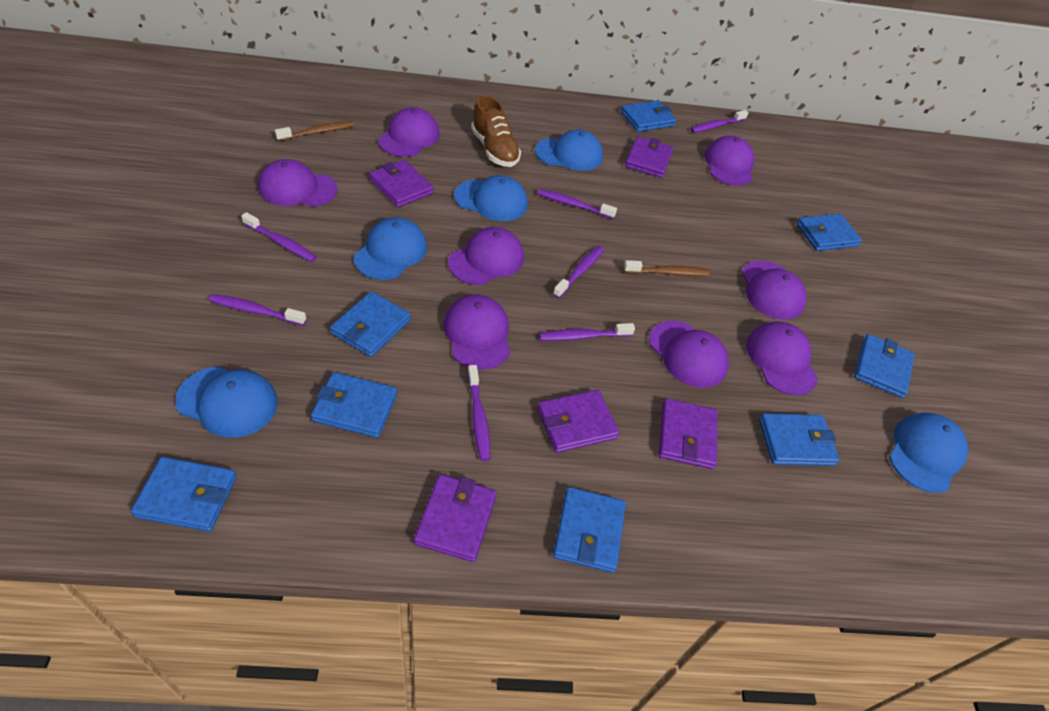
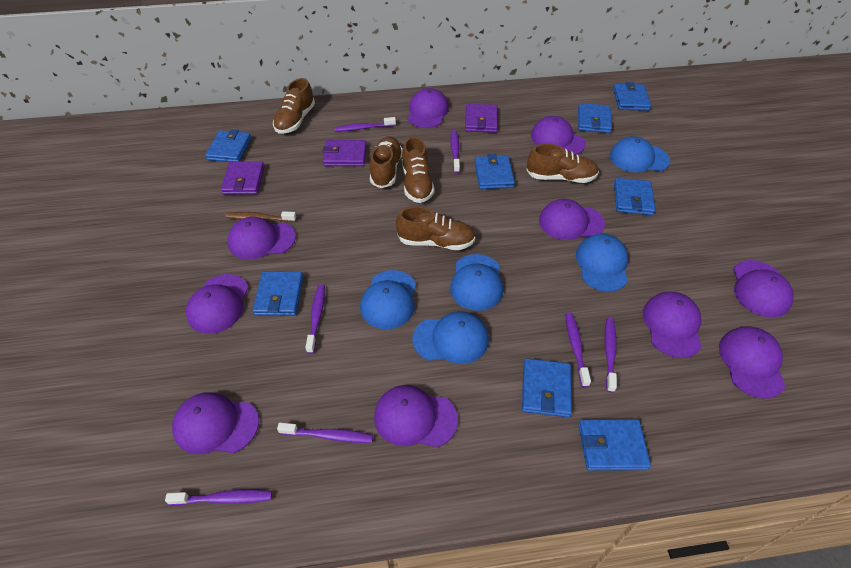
brown shoe: [471,96,521,167] = 1 -> [273,78,315,134] [370,136,403,188] [396,207,475,250] [402,137,434,203] [526,144,599,183] = 5
brown toothbrush: [275,121,354,141] [624,260,709,276] = 2 -> [225,211,296,222] = 1
purple cap: [258,159,338,207] [378,107,440,157] [443,294,510,369] [448,227,524,285] [649,321,729,388] [704,136,754,186] [742,261,806,320] [746,321,818,395] = 8 -> [172,392,259,454] [186,274,249,334] [227,217,296,260] [374,385,458,447] [408,88,449,128] [531,116,586,155] [539,199,605,240] [643,292,702,358] [719,326,785,399] [733,260,794,317] = 10
purple wallet: [369,160,434,207] [414,474,497,562] [537,390,619,453] [625,137,673,178] [659,398,718,469] = 5 -> [221,161,264,195] [322,140,367,166] [465,104,498,133] = 3

